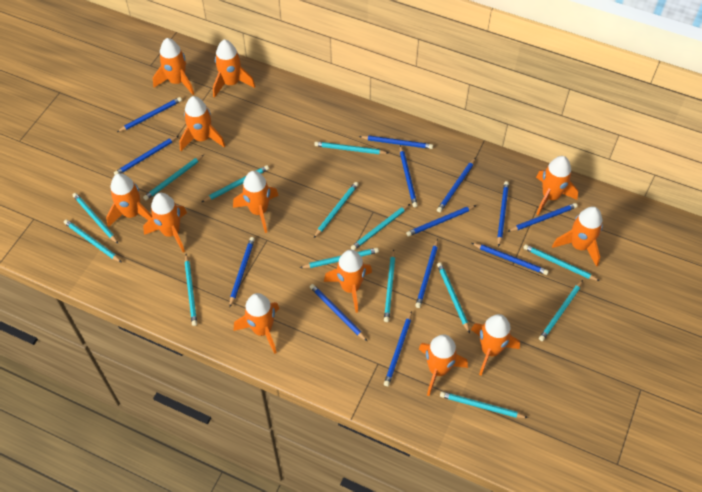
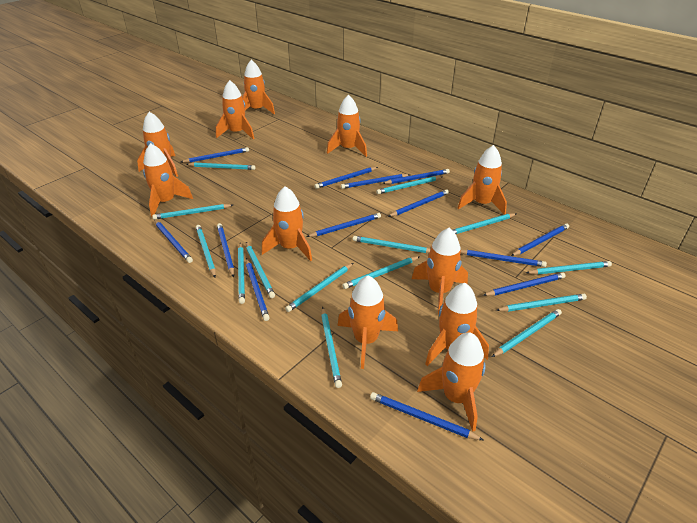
orange rocket: [106,173,152,227] [143,193,187,252] [153,38,194,95] [179,96,225,151] [213,39,255,98] [233,171,279,233] [234,293,280,354] [324,250,372,313] [419,334,468,396] [471,314,520,376] [536,156,578,215] [552,206,603,267] = 12 -> [137,112,178,177] [143,143,193,217] [216,80,254,139] [242,60,275,114] [262,186,312,261] [327,95,367,157] [337,275,398,369] [412,228,468,315] [417,332,486,432] [425,283,489,366] [458,145,507,215] = 11

